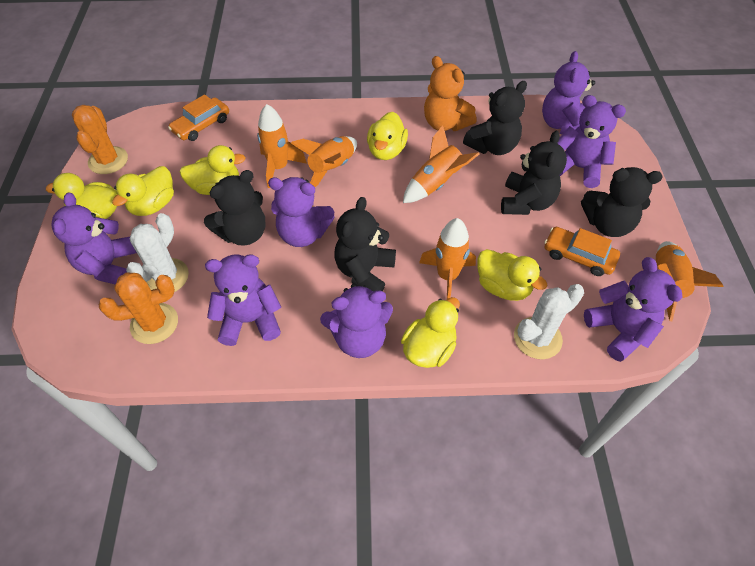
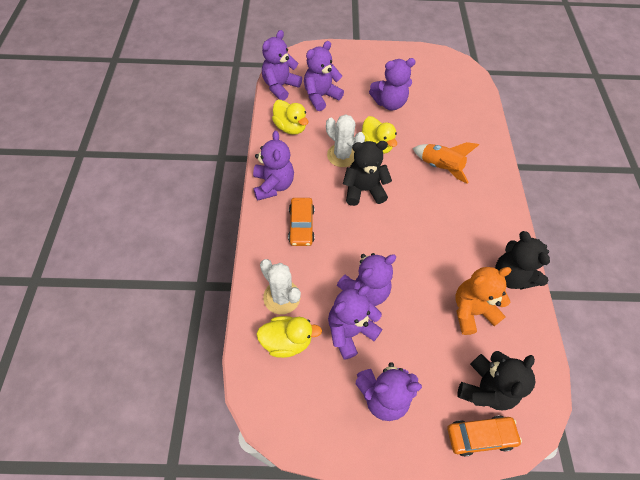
black teddy bear: [204,170,266,246] [335,197,396,292] [463,81,527,155] [501,131,567,215] [581,167,663,237] = 5 -> [343,141,392,206] [457,351,535,410] [495,231,550,290] = 3
orange cactus: [72,105,128,174] [99,272,178,344] = 2 -> none = 0
orange rocket: [257,104,307,188] [291,136,357,187] [403,125,479,203] [419,218,476,299] [656,241,723,321] = 5 -> [413,142,479,184] = 1
yellow duck: [46,173,117,219] [112,166,174,216] [180,145,245,195] [367,112,408,160] [401,297,460,368] [478,249,548,301] = 6 -> [256,316,322,358] [272,100,308,135] [362,116,397,154] = 3

